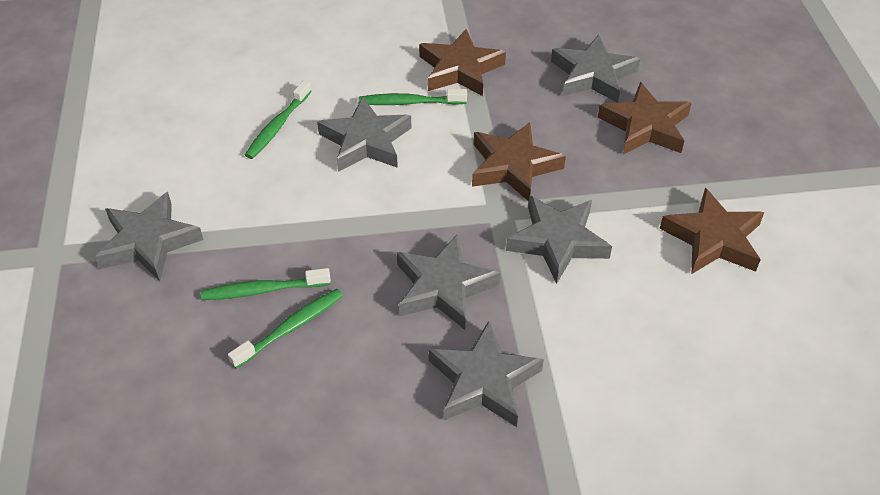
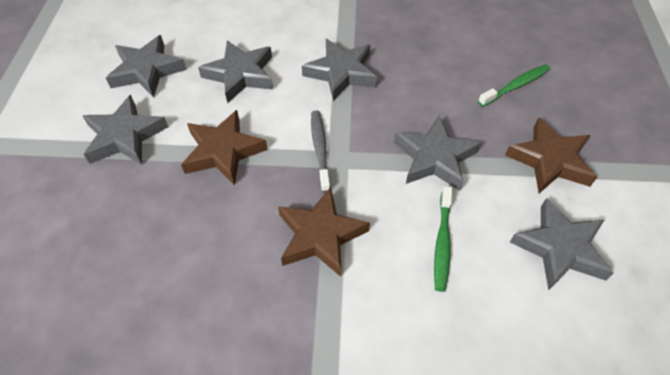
brown star: [419,29,506,96] [472,122,566,202] [598,82,692,154] [660,188,764,274] = 4 -> [181,110,268,185] [278,187,370,277] [505,117,597,193] = 3
green toothbrush: [201,268,331,300] [228,289,343,369] [245,80,312,159] [358,89,467,105] = 4 -> [434,186,453,292] [478,64,550,107] = 2
grey toothbrush: none = 0 -> [311,110,330,192] = 1

